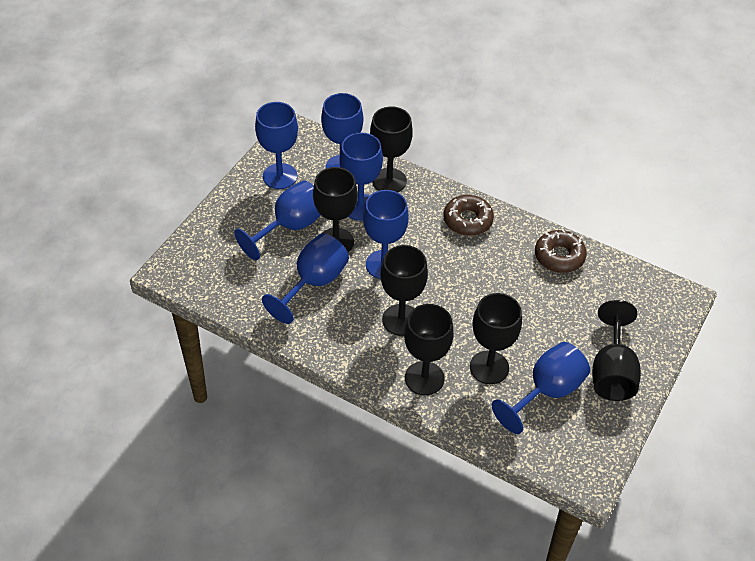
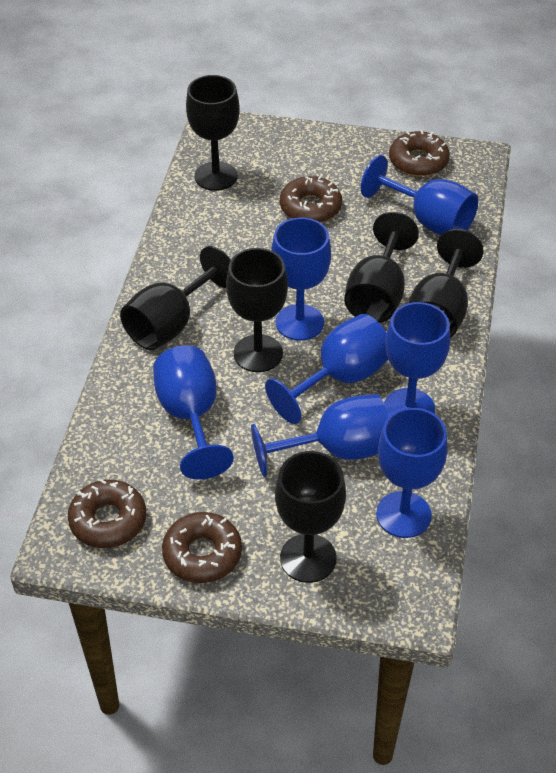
brown donut: [443,195,494,236] [535,229,587,273] = 2 -> [68,479,146,548] [162,512,242,583] [280,175,342,223] [389,130,450,177] = 4

